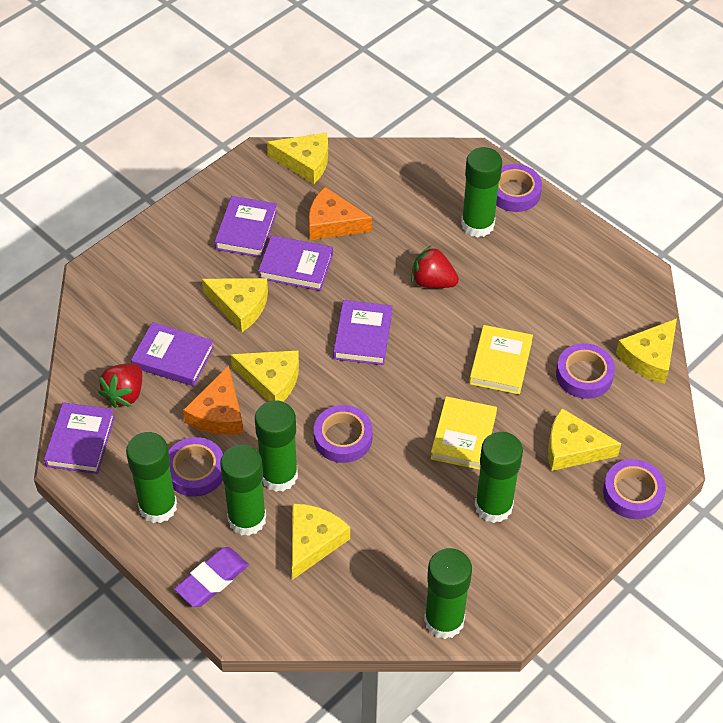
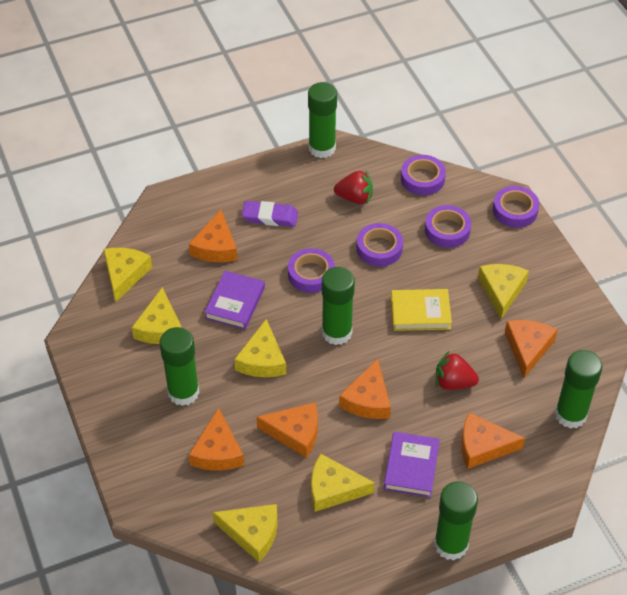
green glue stick: [126,432,177,523] [220,444,266,536] [255,401,298,492] [424,548,472,639] [461,147,502,238] [475,432,523,523] = 6 -> [160,327,199,406] [308,82,337,158] [322,267,355,345] [434,481,478,560] [555,350,603,429] = 5
orange cheese: [183,365,243,435] [309,187,372,240] = 2 -> [189,210,238,262] [189,408,244,470] [257,402,318,458] [339,359,391,419] [461,413,525,469] [505,320,558,378] = 6
purple book: [44,402,115,474] [131,322,214,386] [214,196,277,258] [258,235,333,291] [333,300,392,365] = 5 -> [204,271,265,330] [384,432,440,498] = 2
yellow book: [430,396,497,470] [469,325,533,395] = 2 -> [391,289,452,331] = 1

